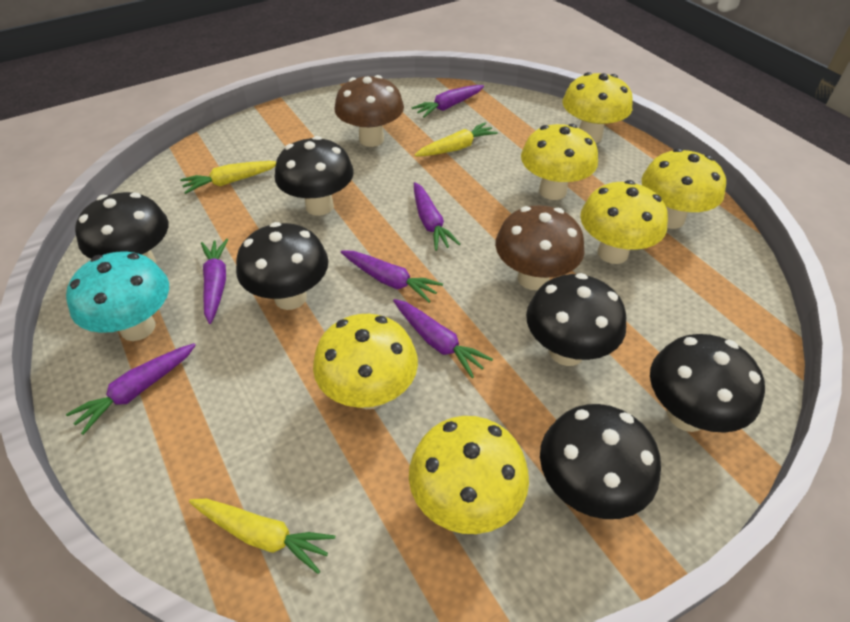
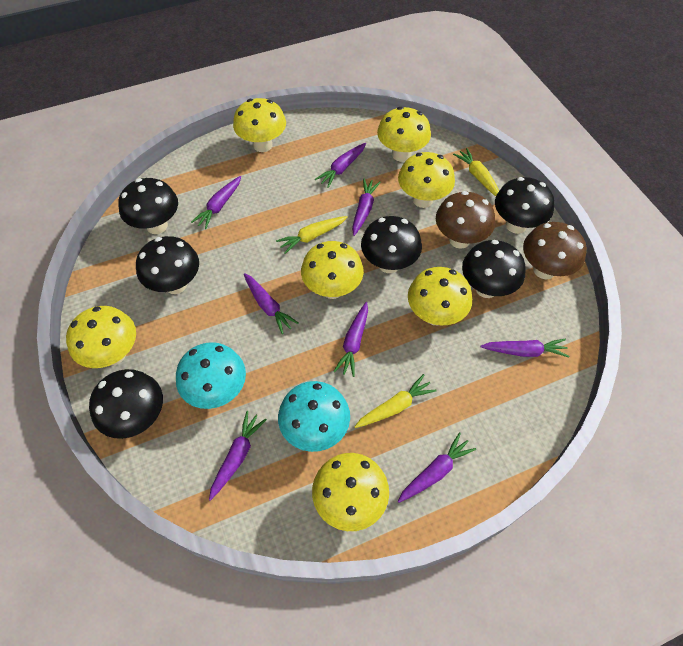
purple carrot: [66,343,196,435] [201,239,228,324] [341,251,443,303] [393,299,493,378] [412,85,484,118] [414,182,460,251] = 6 -> [191,176,241,229] [209,411,267,501] [244,273,299,334] [315,143,366,188] [333,302,368,377] [352,179,381,236] [398,432,476,503] [481,339,569,357] = 8
turquoise mushroom: [66,251,169,341] = 1 -> [176,342,246,409] [278,381,350,452] = 2
yellow mushroom: [313,314,418,409] [409,416,529,534] [521,124,598,200] [562,72,633,143] [580,180,668,264] [642,148,726,229] = 6 -> [66,306,136,368] [233,98,286,152] [301,241,364,299] [312,453,389,531] [377,107,431,162] [398,152,455,208] [408,267,472,325] = 7

